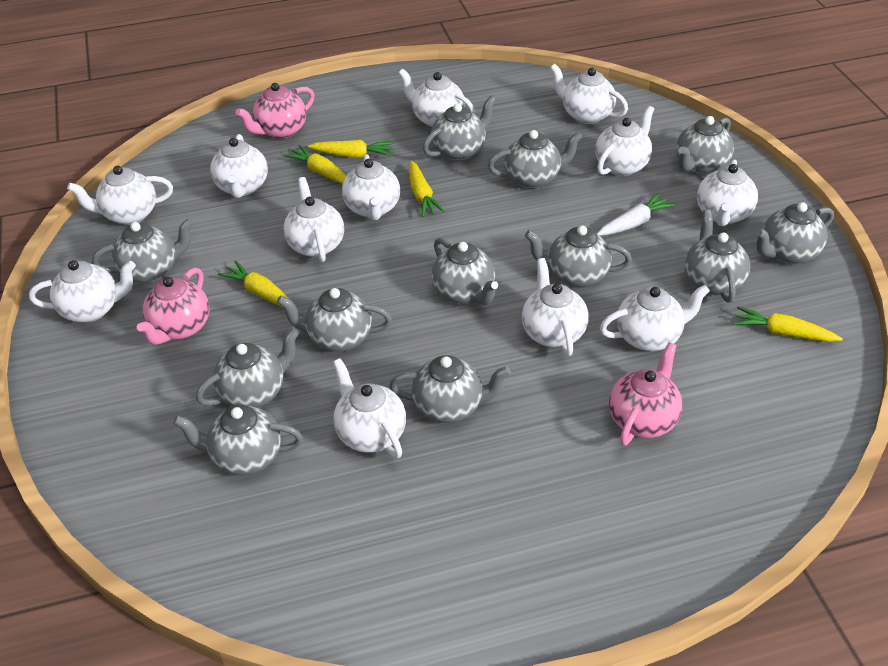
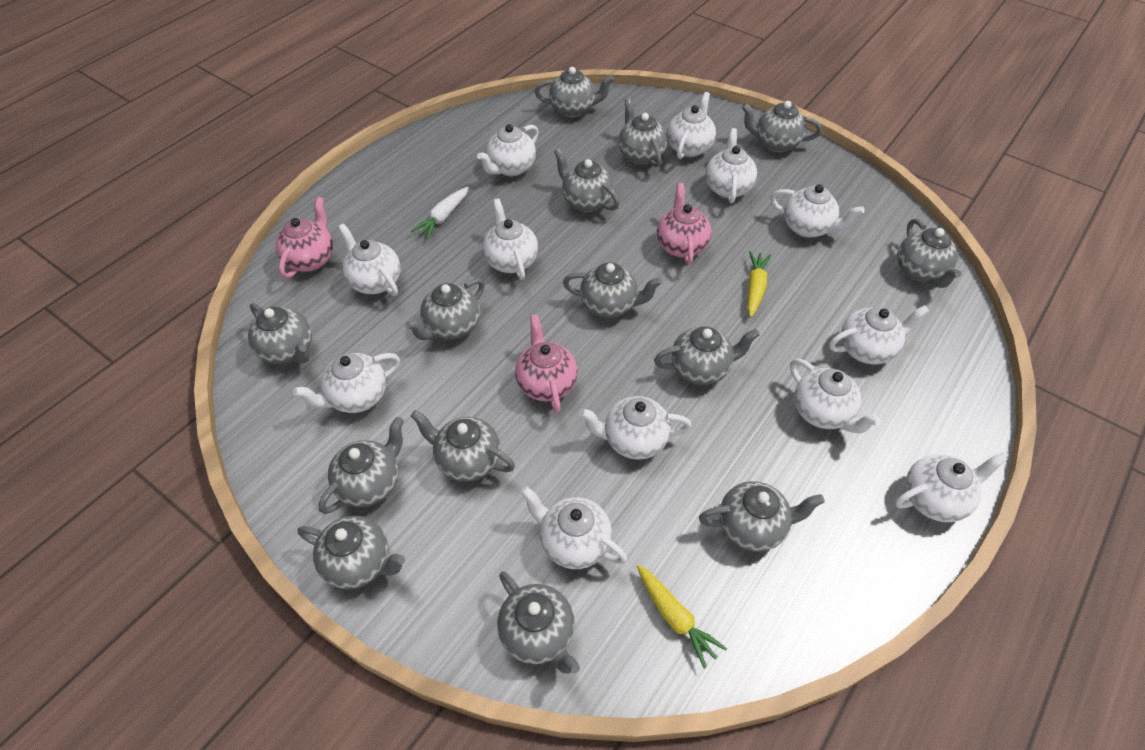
grey teapot: [92,218,194,283] [173,405,303,476] [196,328,299,407] [277,288,392,352] [389,355,511,423] [423,96,496,161] [432,238,498,305] [488,130,582,189] [525,225,632,288] [676,116,734,175] [685,209,750,303] [755,202,834,264] = 12 -> [248,303,312,364] [297,516,405,589] [318,417,404,514] [405,278,485,340] [411,410,515,482] [497,571,580,674] [535,67,614,118] [554,148,620,212] [563,263,662,318] [618,98,667,167] [654,327,760,385] [699,481,825,552] [742,101,822,152] [897,219,962,288] = 14
yellow carrot: [218,260,288,308] [284,145,346,184] [308,140,394,157] [409,161,445,217] [733,306,843,342] = 5 -> [637,565,727,669] [747,251,772,317] = 2

